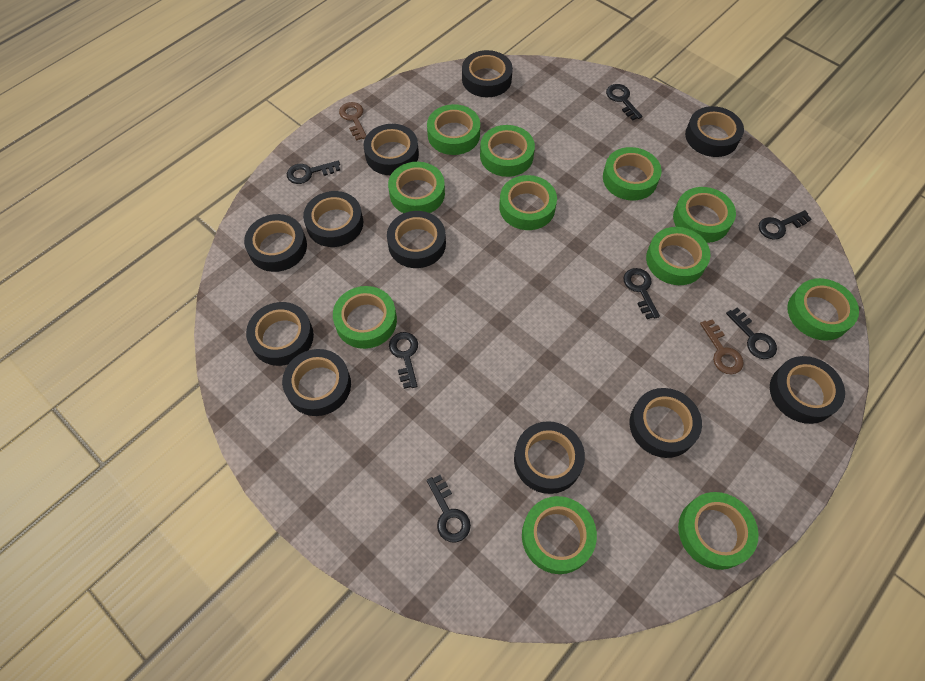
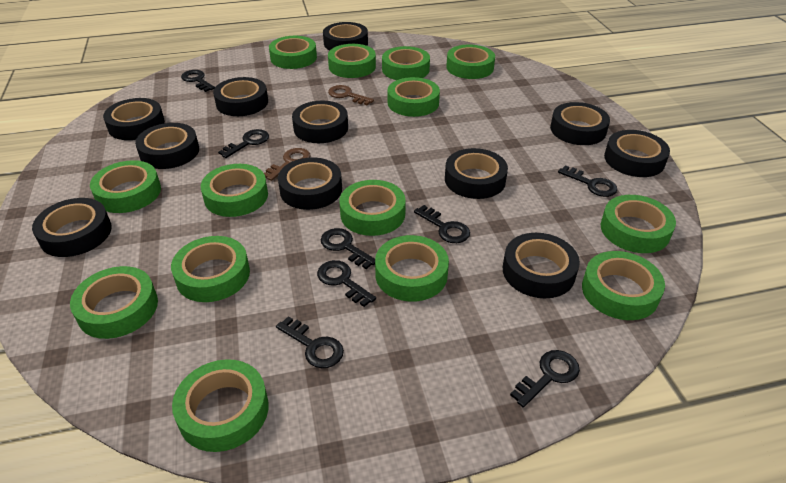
black key: [287,161,340,184] [389,332,418,389] [427,475,471,542] [606,84,642,121] [623,268,660,319] [726,308,777,359] [759,210,811,240] = 7 -> [181,70,215,92] [218,129,269,158] [276,316,344,368] [317,260,376,307] [321,228,375,269] [414,205,470,243] [510,350,580,408] [558,165,617,197] = 8
green tape: [333,286,397,349] [388,162,445,213] [427,104,480,155] [480,125,535,177] [499,175,557,230] [522,496,597,574] [603,147,662,201] [646,227,710,285] [673,187,736,243] [678,492,759,570] [787,278,859,341] = 11 -> [70,266,158,339] [90,160,161,213] [171,236,250,302] [172,359,269,452] [201,164,268,217] [269,36,317,69] [328,44,376,78] [339,180,406,236] [375,235,449,302] [382,46,430,80] [388,77,440,117] [446,44,495,79] [582,251,665,320] [601,195,676,253] = 14

